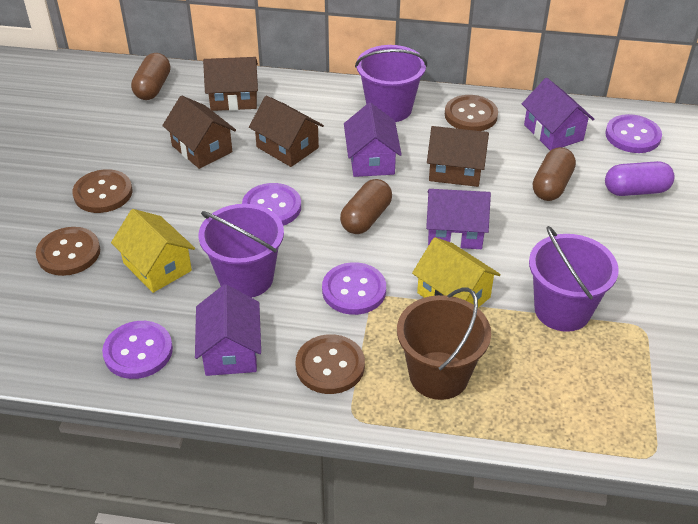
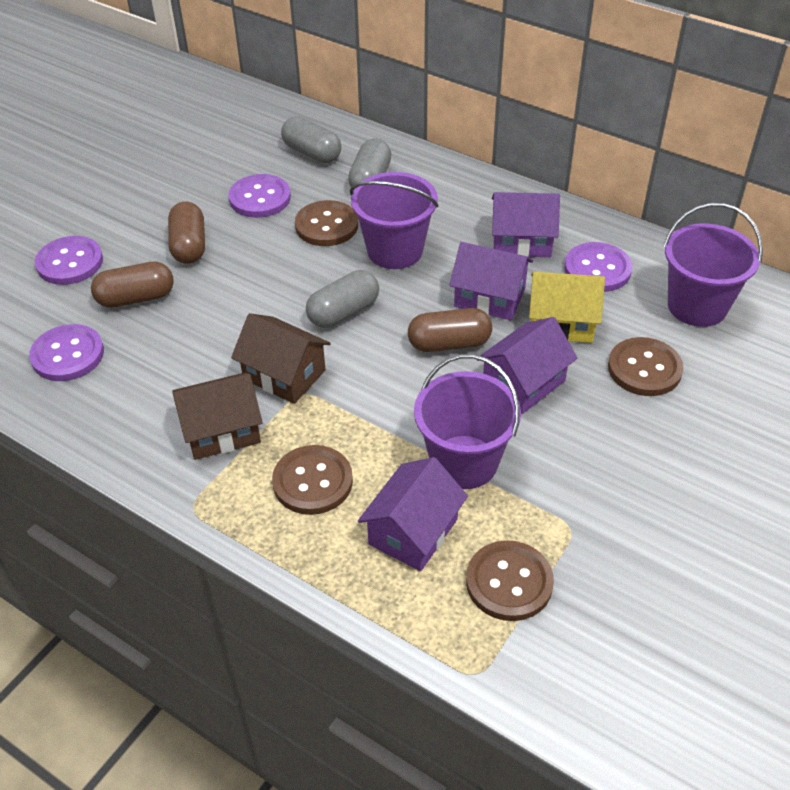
brown bucket: [397,288,491,400] = 1 -> none = 0
brown house: [162,96,236,169] [203,57,258,111] [249,96,324,167] [427,126,489,187] = 4 -> [172,372,263,460] [231,313,331,404] = 2
grey capsule: none = 0 -> [281,117,341,163] [306,270,379,328] [348,139,392,187] = 3
purple capsule: [605,161,675,196] = 1 -> none = 0
yellow house: [111,209,195,293] [412,237,501,308] = 2 -> [529,272,605,343] = 1

